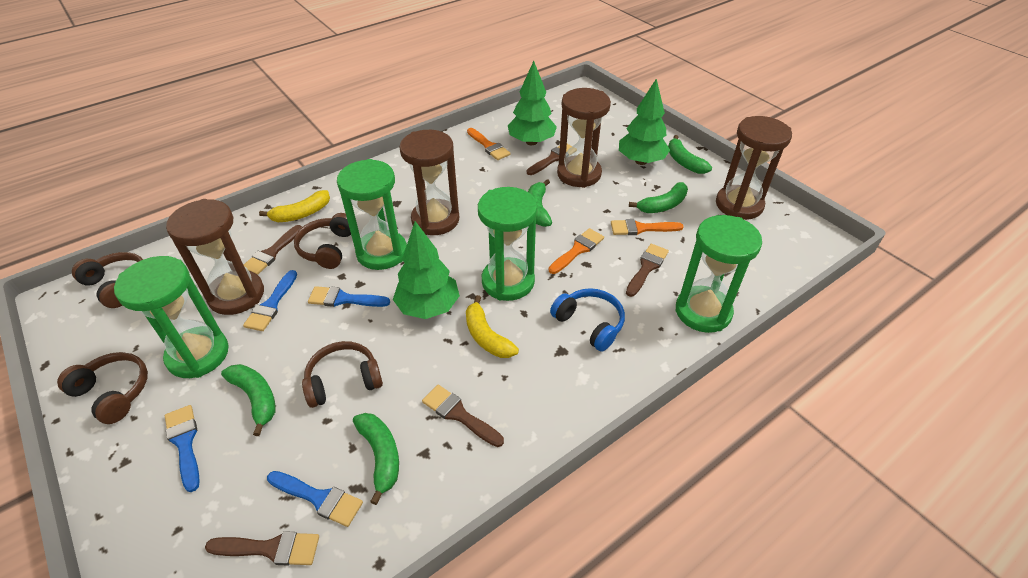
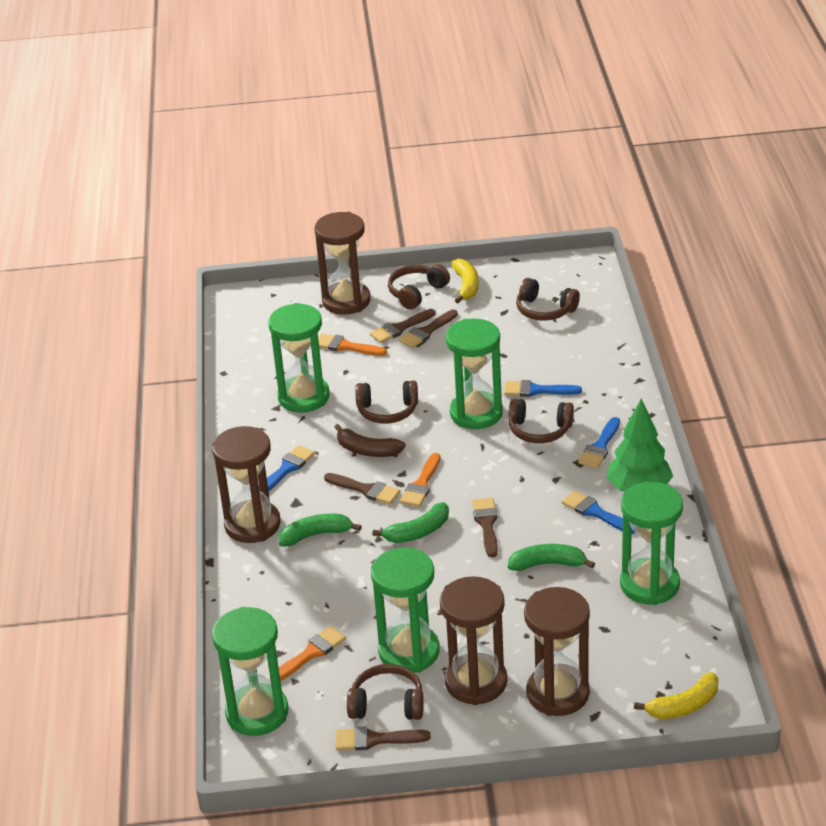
blue headphones: [550,288,625,352] = 1 -> none = 0
brown banana: none = 0 -> [335,424,406,457] = 1
brown headphones: [57,352,148,424] [72,252,143,308] [294,213,351,269] [302,341,383,408] = 4 -> [347,664,424,720] [355,380,418,424] [388,264,450,309] [509,398,574,443] [516,278,580,321] = 5
green banana: [221,364,275,436] [353,413,399,505] [528,179,552,227] [629,182,688,213] [668,135,712,174] = 5 -> [279,514,362,546] [372,502,449,543] [508,544,595,571] = 3
green hourglass: [114,256,229,378] [337,159,407,270] [478,187,537,301] [676,215,762,333] = 4 -> [212,607,289,736] [268,303,330,413] [371,548,440,673] [446,319,503,429] [620,482,683,605] = 5
green tree: [393,221,460,319] [508,61,557,145] [619,78,670,165] = 3 -> [607,399,673,492] = 1

